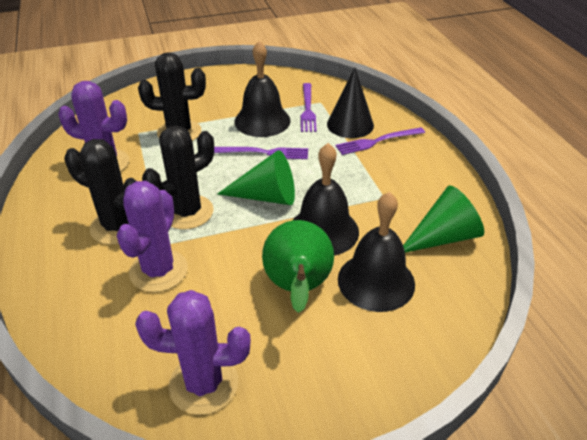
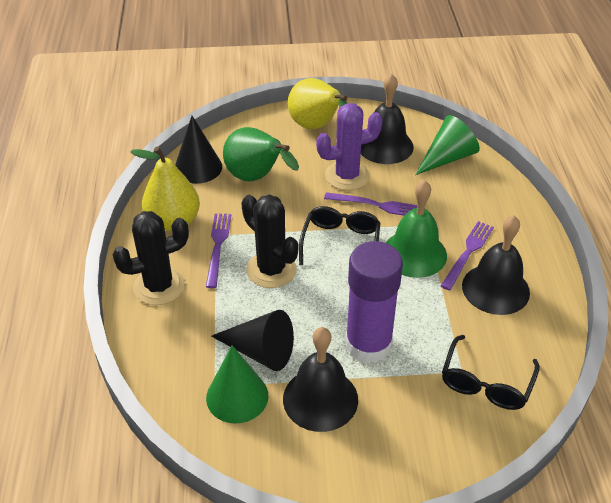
black cactus: [64,139,136,245] [138,52,206,141] [142,126,214,229] = 3 -> [112,211,189,305] [241,195,298,288] = 2
black cone: [327,68,374,138] = 1 -> [175,116,222,184] [211,310,294,371] = 2
black glasses: none = 0 -> [299,206,380,265] [442,335,540,410] = 2
green bell: none = 0 -> [386,180,447,278] = 1
purple cactus: [58,81,129,172] [117,181,188,292] [135,290,251,415] = 3 -> [316,103,383,190] = 1
purple glue stick: none = 0 -> [345,241,403,363] = 1
yellow pear: none = 0 -> [131,147,200,231] [288,78,347,129] = 2

